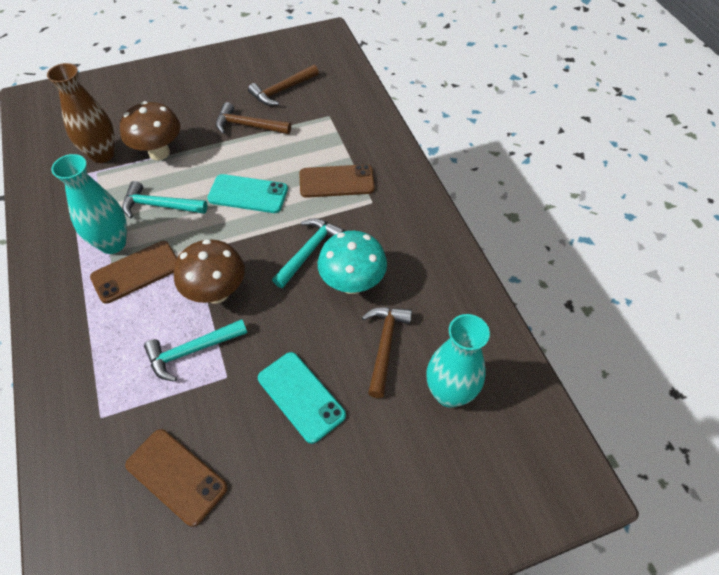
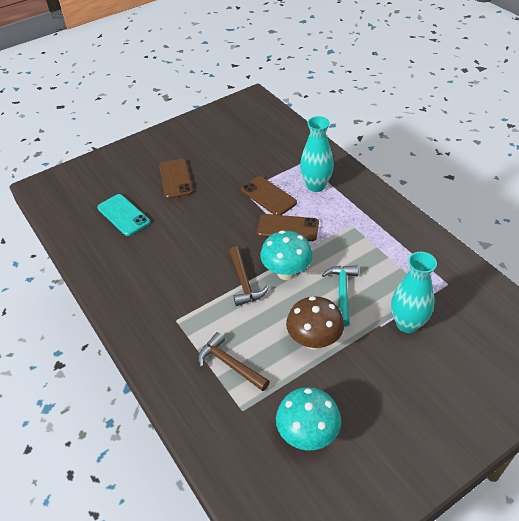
brown hammer: [216,102,291,134] [248,65,319,106] [362,307,412,398] = 3 -> [198,332,270,391] [229,246,269,306] = 2
brown mushroom: [120,101,180,160] [174,239,245,304] = 2 -> [286,296,344,350] = 1
brown vase: [47,63,115,163] = 1 -> none = 0
turquoise hammer: [122,181,207,218] [144,319,247,382] [272,218,345,288] = 3 -> [322,265,359,327] = 1
turquoise mushroom: [318,231,387,294] = 1 -> [260,231,313,280] [276,387,341,450] = 2
turquoise phone: [207,174,288,213] [258,352,346,444] = 2 -> [97,194,150,236] = 1

